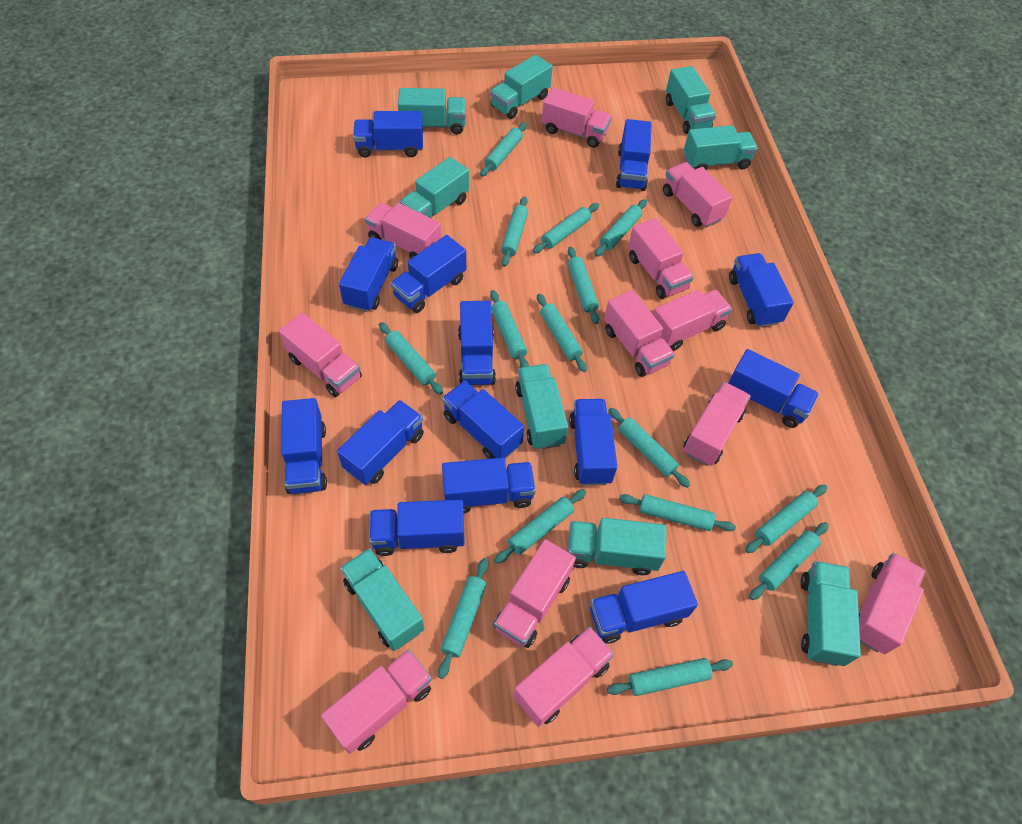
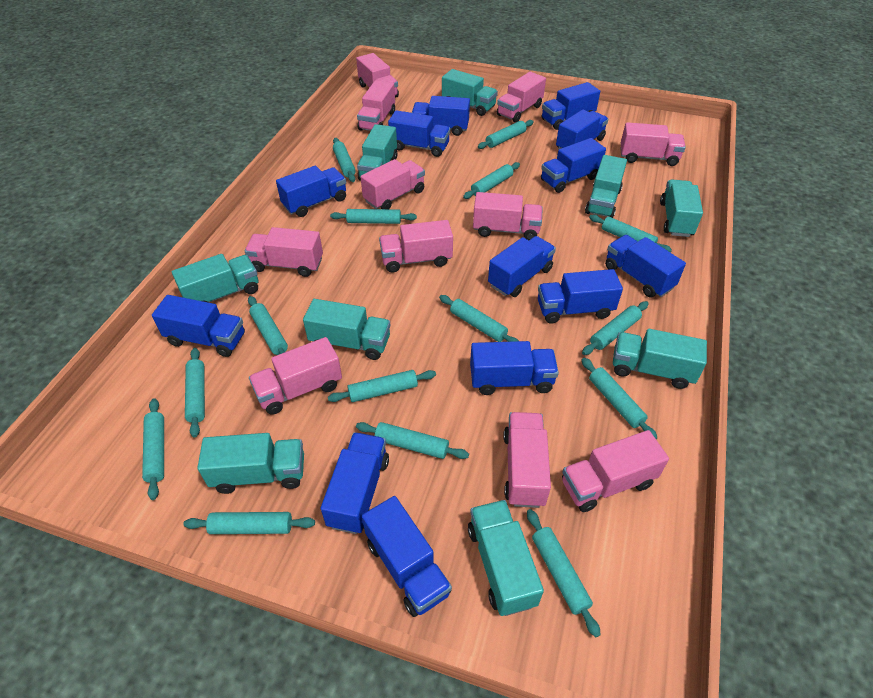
blue truck: [281,398,327,494] [337,400,424,485] [339,237,398,312] [353,111,423,158] [369,500,465,556] [391,235,466,313] [442,381,524,459] [442,457,536,513] [458,301,496,385] [569,399,617,486] [590,571,698,644] [616,119,652,191] [728,349,819,428] [729,253,794,327] = 14 -> [152,295,245,357] [276,166,346,217] [321,432,389,534] [362,496,452,617] [388,110,450,157] [412,96,470,136] [470,341,559,395] [488,236,556,297] [538,269,623,324] [541,138,606,193] [542,82,600,130] [556,110,608,150] [605,235,686,297] = 13
pink truck: [279,313,362,397] [321,649,432,754] [365,203,441,259] [493,539,576,648] [513,627,614,727] [541,87,612,148] [604,290,675,377] [628,218,694,299] [653,290,732,351] [663,162,733,228] [683,382,751,466] [859,553,926,654] = 12 -> [245,227,323,277] [249,337,342,415] [356,53,399,98] [357,80,395,131] [361,159,425,209] [379,220,453,273] [473,192,543,240] [497,72,546,123] [503,412,551,508] [562,430,669,512] [621,122,686,166] = 11

